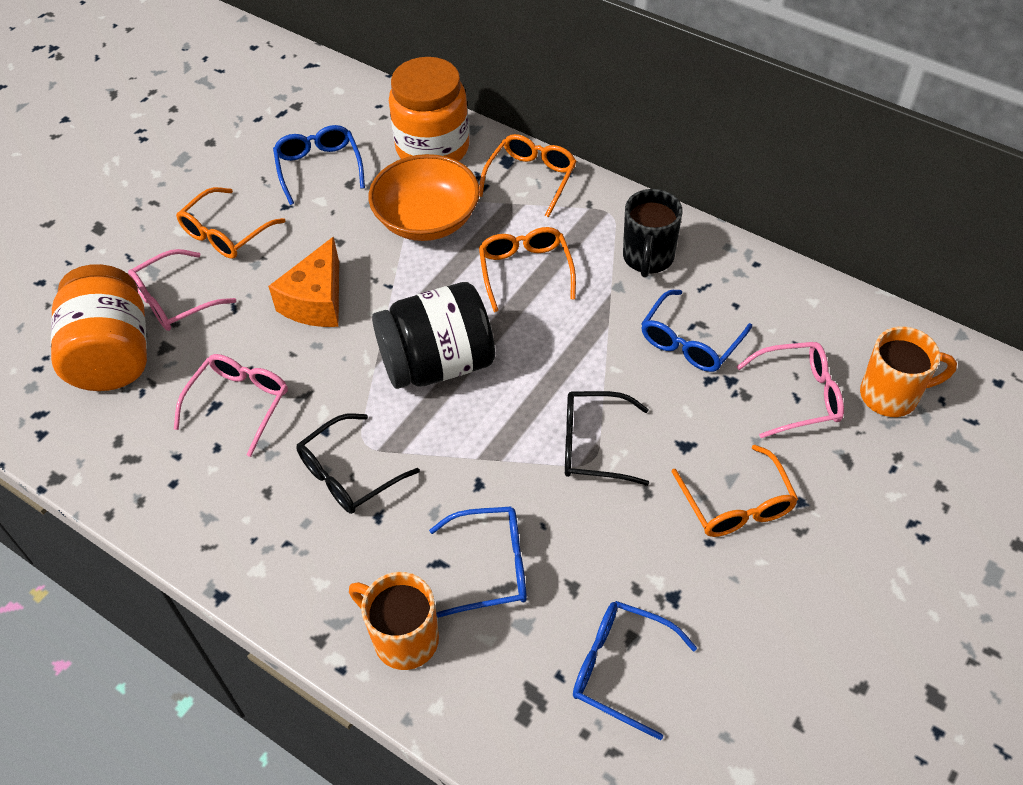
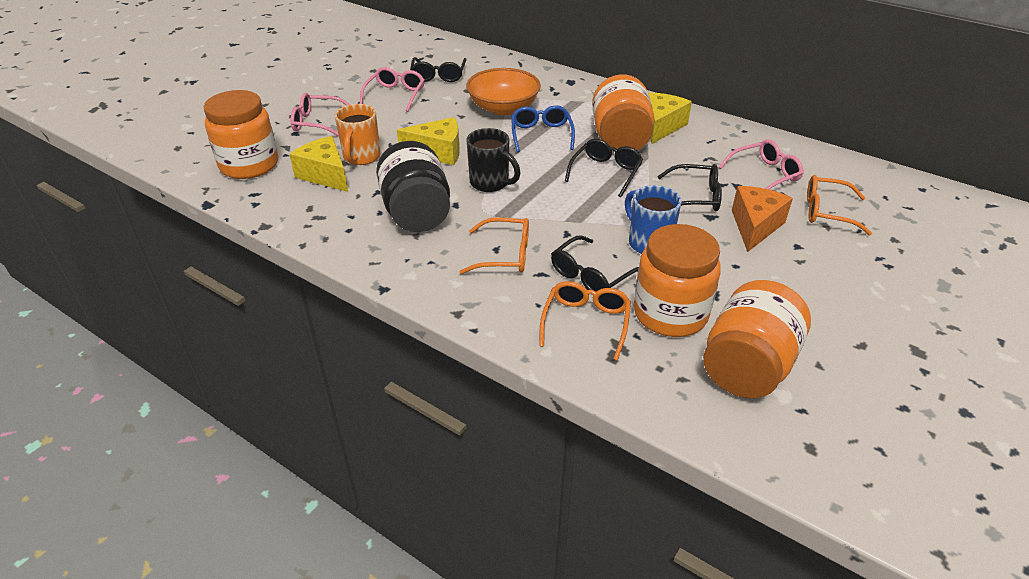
black glasses: [296,413,420,514] [565,391,649,486] = 2 -> [410,57,467,82] [551,235,639,291] [565,139,643,197] [657,164,722,211] = 4
blue glasses: [273,125,365,205] [429,506,527,618] [573,601,697,740] [641,290,752,372] = 4 -> [512,105,575,152] = 1
blue mug: none = 0 -> [625,185,682,254] = 1
orange glasses: [176,187,285,259] [479,134,577,218] [479,227,576,312] [671,445,798,537] = 4 -> [460,217,529,274] [539,281,631,360] [807,175,872,236] = 3
orange jar: [51,264,147,391] [389,57,469,161] = 2 -> [204,90,278,179] [592,75,654,150] [634,224,721,337] [703,280,811,398] = 4
orange mug: [349,572,439,670] [860,326,957,417] = 2 -> [335,104,381,165] = 1
yellow cheese: none = 0 -> [289,136,348,192] [397,117,460,165] [648,93,692,144] = 3

